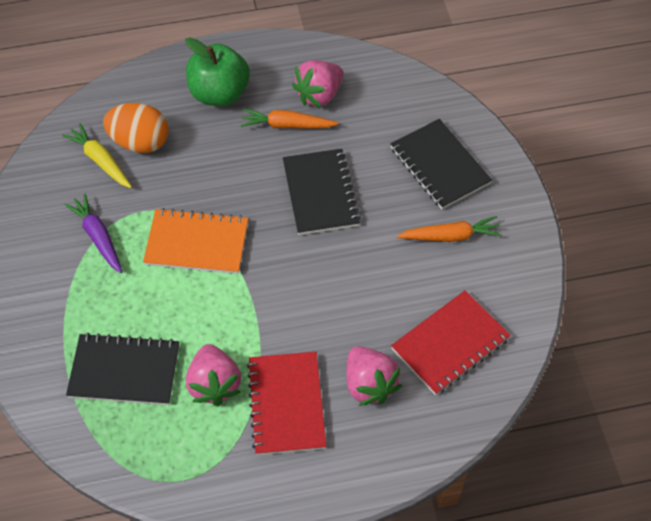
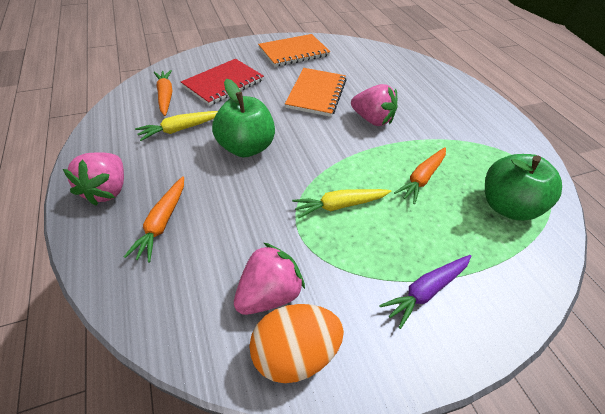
black notebook: [66,333,179,405] [283,149,361,235] [390,119,492,209] = 3 -> none = 0
green apple: [185,37,250,106] = 1 -> [212,79,275,157] [485,154,562,221] = 2
orange carrot: [241,109,339,129] [397,216,502,242] = 2 -> [124,176,184,262] [154,70,172,116] [394,147,446,204] = 3
orange notebook: [143,208,248,274] = 1 -> [258,34,330,67] [285,68,347,117] = 2
red notebook: [247,352,326,455] [391,290,511,395] = 2 -> [181,59,264,106] = 1
yellow carrot: [62,123,132,188] = 1 -> [135,111,218,141] [292,189,391,218] = 2

